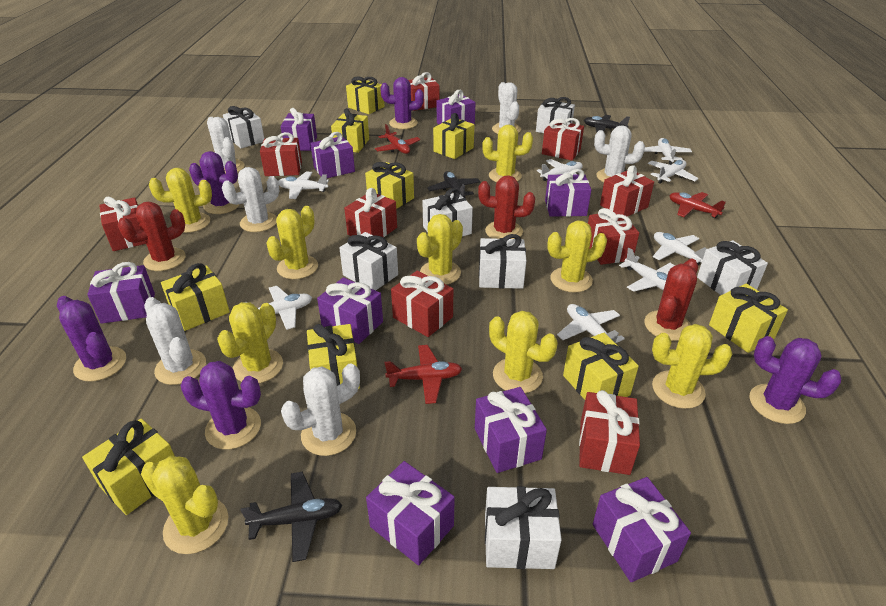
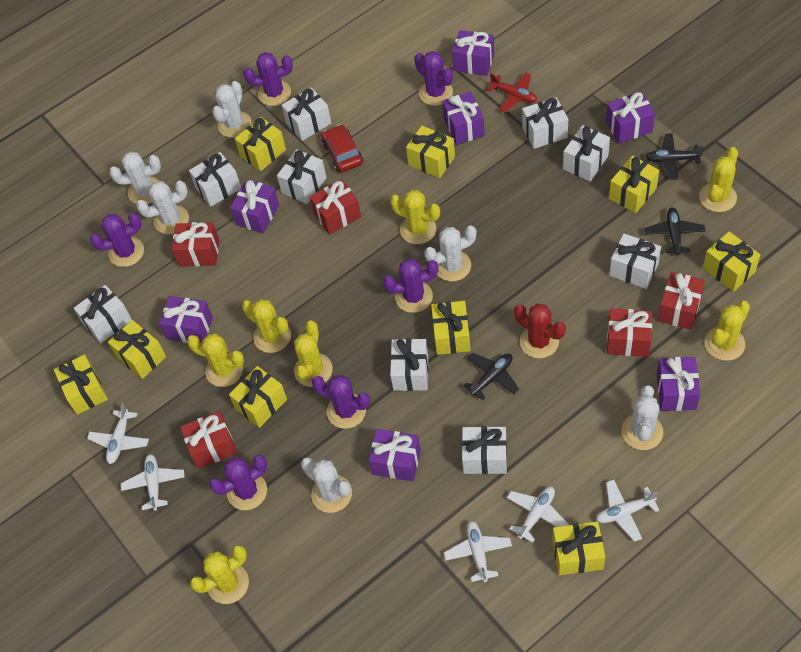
purple cactus: [57,296,126,382] [181,361,261,450] [189,151,240,214] [380,77,424,129] [749,336,841,424] = 5 -> [90,213,144,267] [209,455,267,510] [243,52,293,106] [312,375,370,429] [383,258,438,313] [414,51,453,106] = 6
purple gift: [87,262,155,324] [280,108,317,151] [310,132,355,178] [317,277,383,344] [366,461,455,566] [437,90,476,125] [475,387,547,473] [545,169,591,217] [593,477,691,582] = 9 -> [159,296,213,343] [230,179,279,233] [369,429,421,481] [442,91,485,145] [452,30,494,76] [606,92,655,144] [657,357,700,411] = 7
red cactus: [118,202,186,271] [478,175,535,239] [644,259,698,341] = 3 -> [514,303,566,358] = 1
red car: none = 0 -> [322,125,363,172] = 1
red gift: [99,197,146,251] [260,132,302,176] [344,188,397,237] [391,270,453,337] [408,72,439,111] [542,118,584,161] [579,390,640,475] [588,208,639,265] [600,165,654,216] = 9 -> [172,222,219,267] [180,411,237,469] [310,179,361,235] [607,309,652,357] [658,272,705,330] = 5
red plane: [375,124,421,154] [385,345,462,404] [669,192,726,218] = 3 -> [487,72,537,112] = 1
white gift: [223,106,264,148] [339,232,398,291] [422,188,473,236] [479,234,526,289] [485,486,562,569] [536,97,575,133] [697,240,768,295] = 7 -> [74,285,132,343] [189,152,241,207] [277,149,327,204] [282,87,331,141] [390,338,429,391] [462,426,507,474] [522,97,568,149] [563,125,610,181] [609,234,661,289] = 9
white plane: [245,286,312,330] [278,172,329,199] [537,159,583,181] [557,304,625,343] [619,248,675,292] [644,138,692,165] [648,160,698,184] [653,232,707,265] = 8 -> [87,403,149,464] [121,454,185,511] [444,521,512,582] [507,487,569,543] [596,480,659,542] = 5
yellow cactus: [141,456,228,554] [149,168,212,233] [217,302,283,383] [266,206,318,279] [417,214,463,285] [482,125,533,182] [489,311,558,393] [547,220,607,293] [652,324,732,409] = 9 -> [187,334,244,387] [190,545,249,604] [242,299,291,353] [294,321,333,387] [390,190,440,244] [699,147,738,212] [705,301,750,361] = 7

